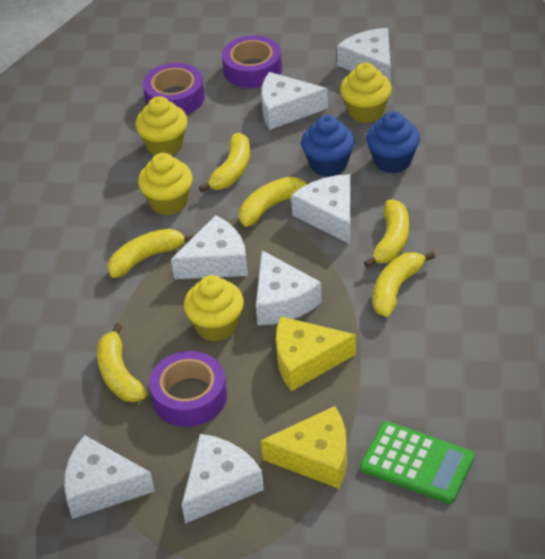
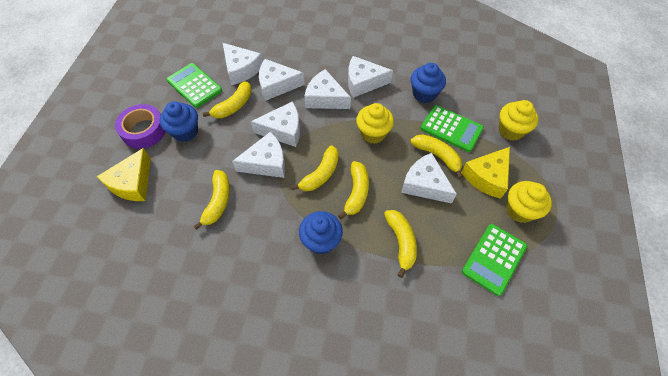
blue cupcake: [301,115,355,177] [366,111,420,174] = 2 -> [160,101,198,142] [299,211,343,254] [411,63,446,103] = 3
green calculator: [360,421,475,504] = 1 -> [167,63,222,108] [420,105,484,152] [462,224,527,296] = 3
purple tape: [143,63,205,115] [149,351,227,427] [222,35,282,88] = 3 -> [115,104,165,149] = 1
yellow cupcake: [135,96,188,155] [138,153,193,215] [184,275,244,342] [340,63,392,123] = 4 -> [356,103,394,144] [498,100,538,141] [506,181,552,223] = 3

